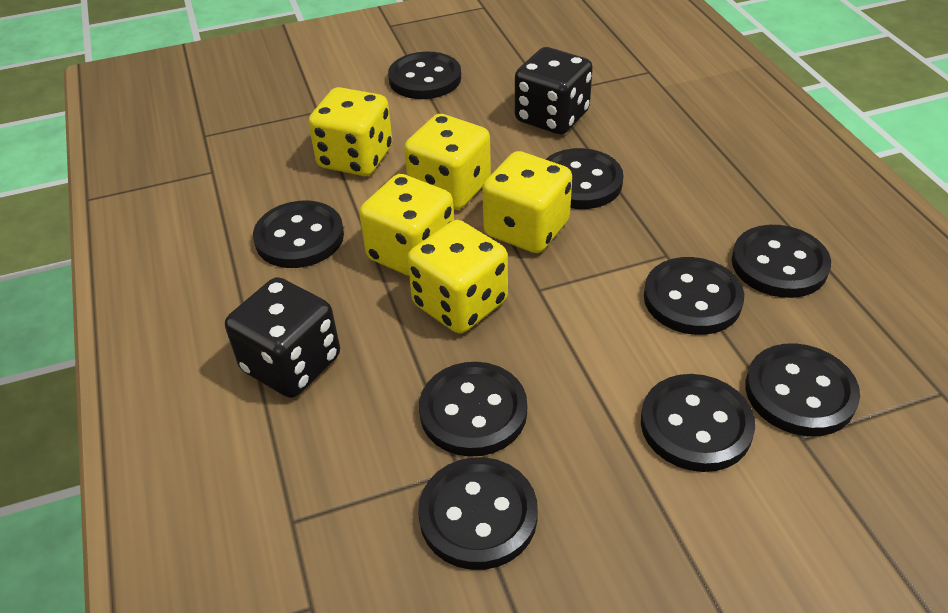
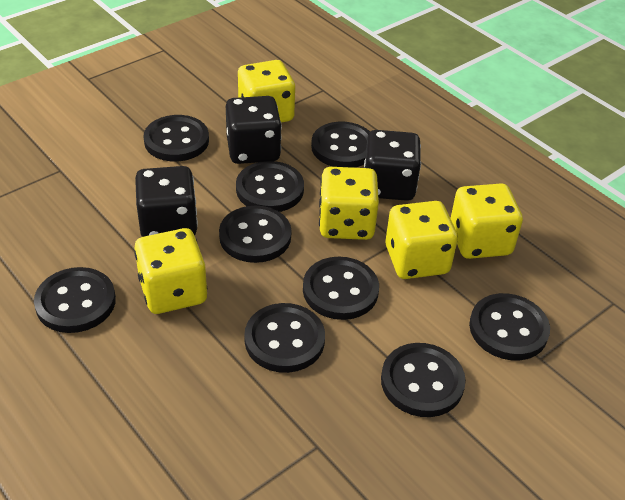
black dice: [225,277,340,398] [515,47,593,134] = 2 -> [135,166,198,237] [226,96,282,164] [364,130,421,201] = 3

